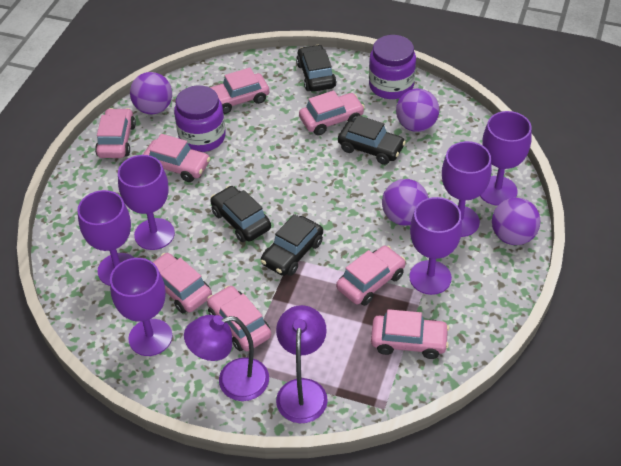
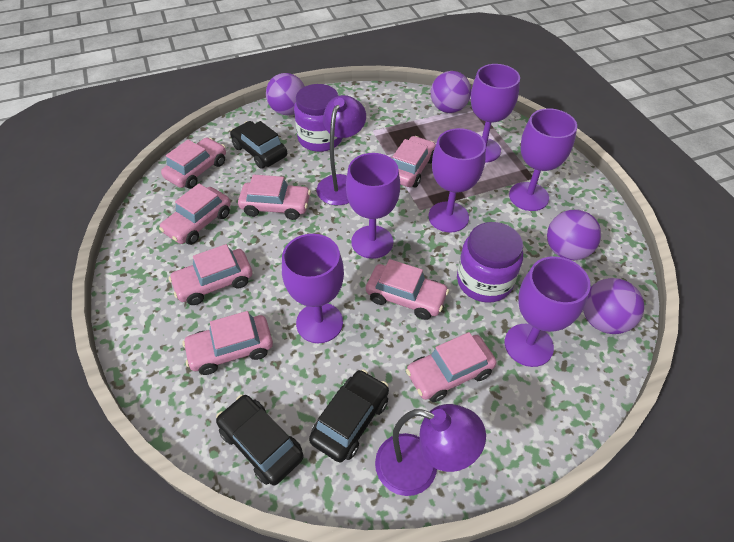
black car: [210,186,271,242] [261,214,323,276] [296,45,337,92] [338,115,406,165] = 4 -> [216,395,304,485] [230,121,287,169] [309,369,389,463] = 3

